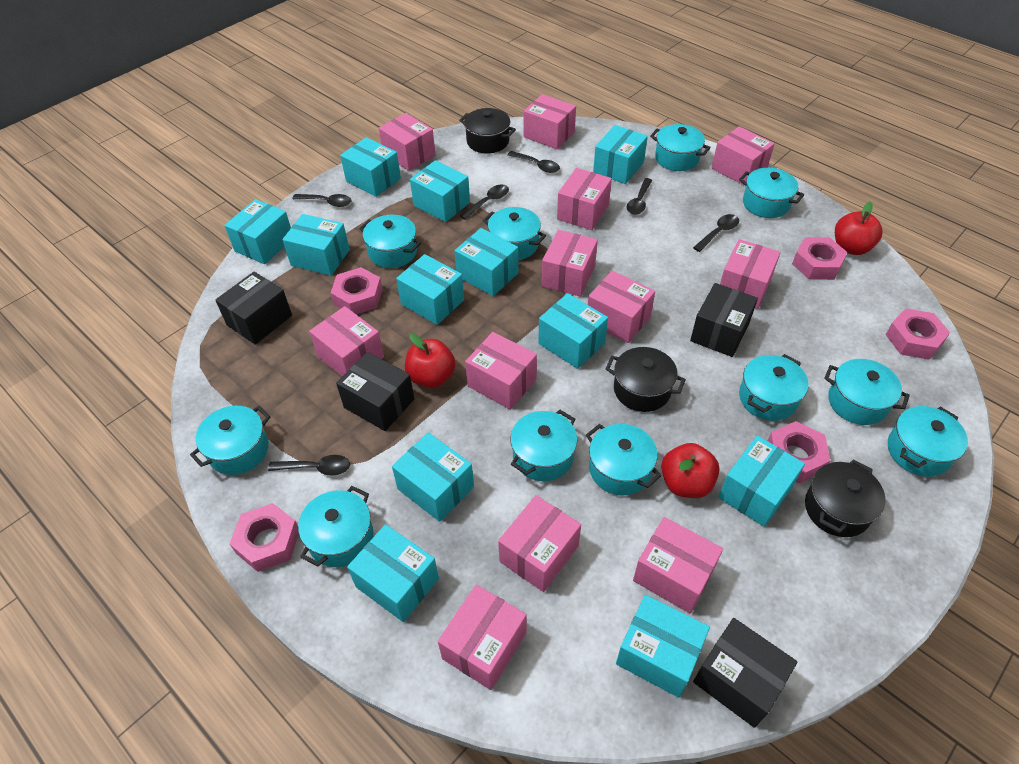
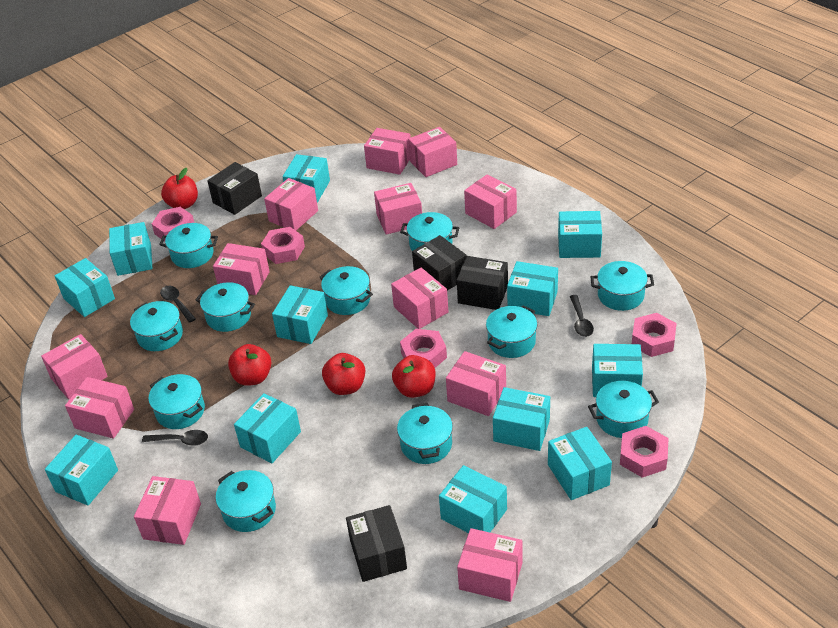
black pot: [459,108,516,153] [605,347,686,412] [805,459,886,537] = 3 -> none = 0
black spoon: [268,455,350,476] [292,194,352,207] [460,184,509,219] [508,151,560,173] [627,178,652,215] [693,214,739,252] = 6 -> [142,430,208,446] [160,286,196,323] [570,295,594,337] = 3
red apple: [405,334,456,388] [661,443,719,498] [835,202,882,255] = 3 -> [161,168,198,209] [228,344,272,386] [322,353,365,395] [392,355,436,398] = 4

